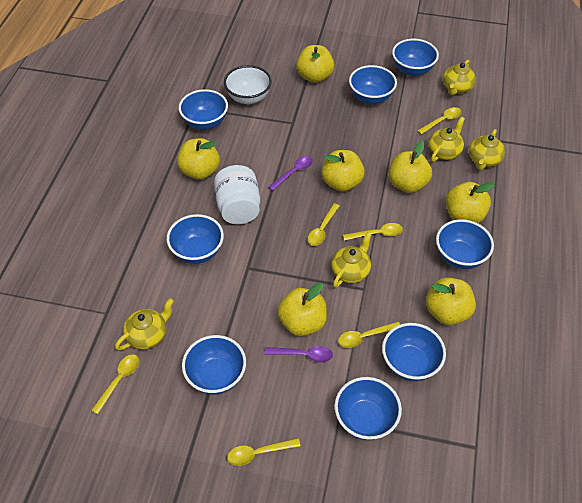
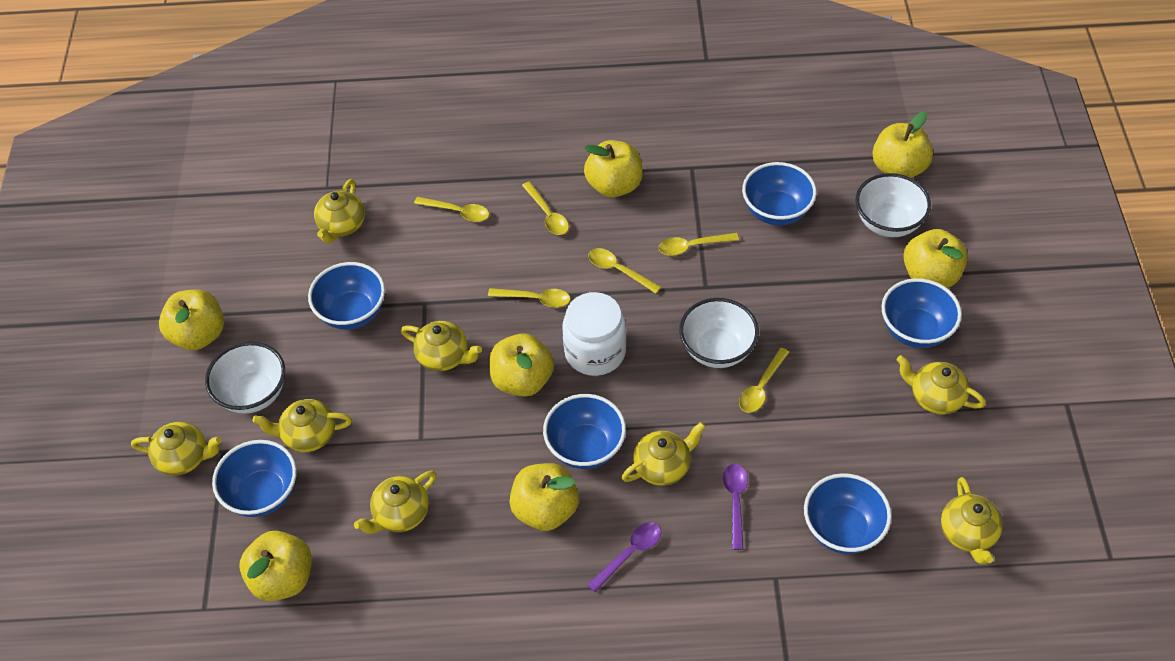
blue bowl: [167,214,224,264] [179,89,228,130] [182,335,246,395] [335,377,402,440] [349,65,397,104] [382,323,446,381] [392,39,439,76] [436,219,494,269] = 8 -> [212,440,297,517] [308,262,385,330] [543,394,626,469] [742,162,817,226] [804,473,892,554] [881,278,962,348] = 6
white bowl: [224,65,272,104] = 1 -> [205,342,285,414] [679,298,759,368] [856,173,931,237] = 3
yellow teapot: [115,298,174,350] [331,232,372,288] [428,117,465,162] [443,60,476,95] [469,129,505,170] = 5 -> [131,422,222,476] [252,399,352,452] [314,179,365,244] [354,471,437,534] [401,321,482,371] [621,422,706,486] [897,355,986,415] [941,477,1003,564] = 8

